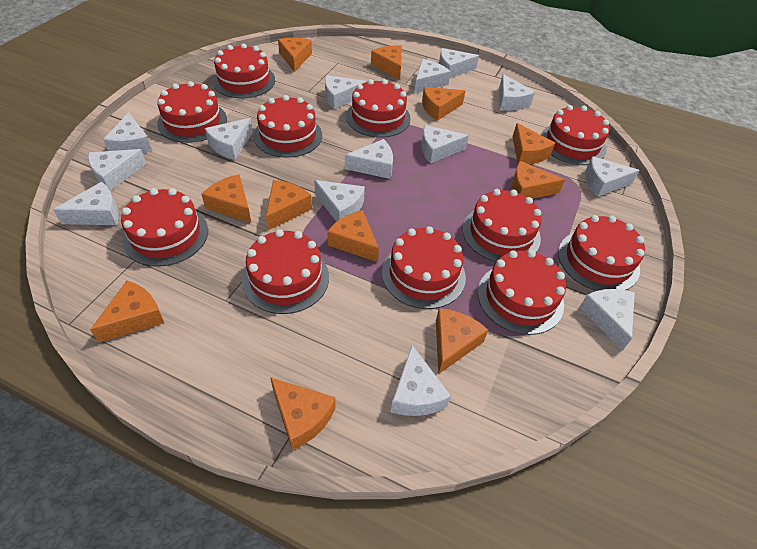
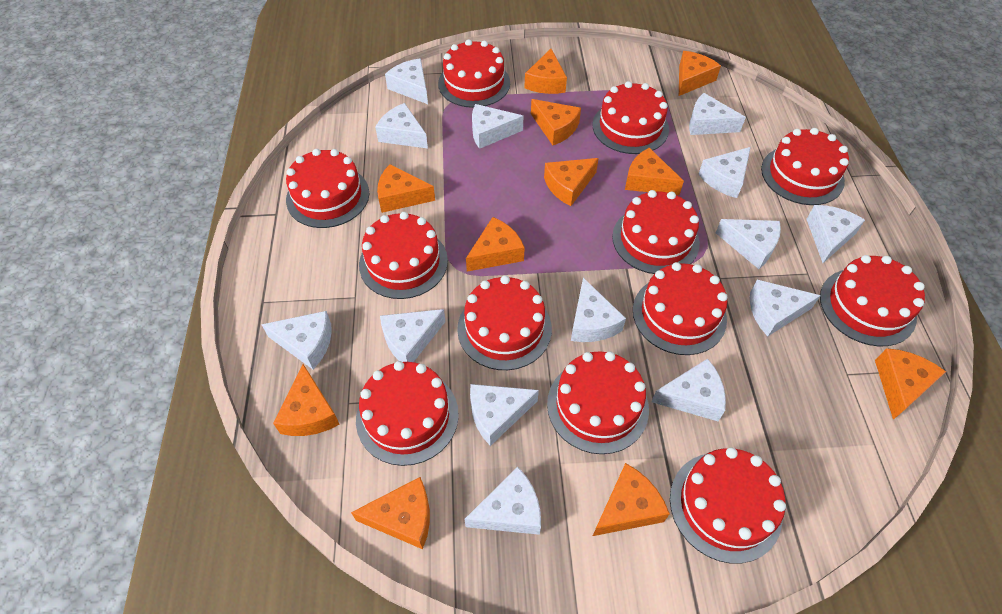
red cake: [121,188,208,267] [157,81,227,143] [213,43,275,99] [242,229,329,314] [254,95,322,158] [346,79,411,138] [382,226,466,309] [463,189,542,262] [478,250,566,335] [541,105,610,165] [558,215,645,291] = 11 -> [286,149,369,228] [356,361,459,466] [359,212,448,299] [438,39,510,108] [457,275,552,370] [547,351,649,454] [593,81,669,154] [612,190,700,274] [633,262,727,355] [670,447,786,564] [761,128,849,205] [820,255,925,346] = 12

